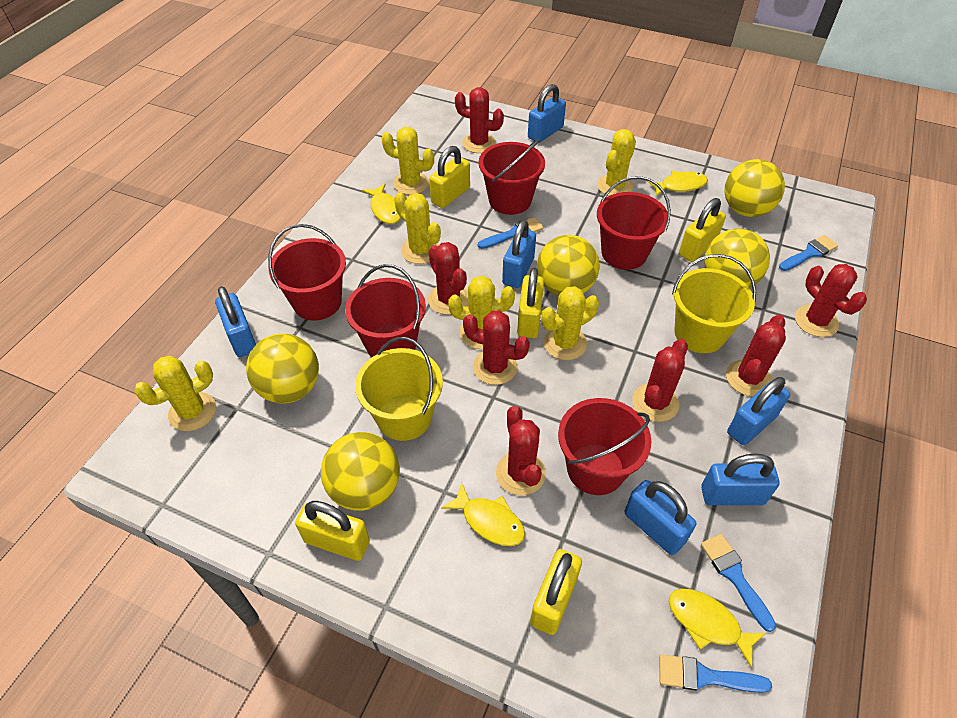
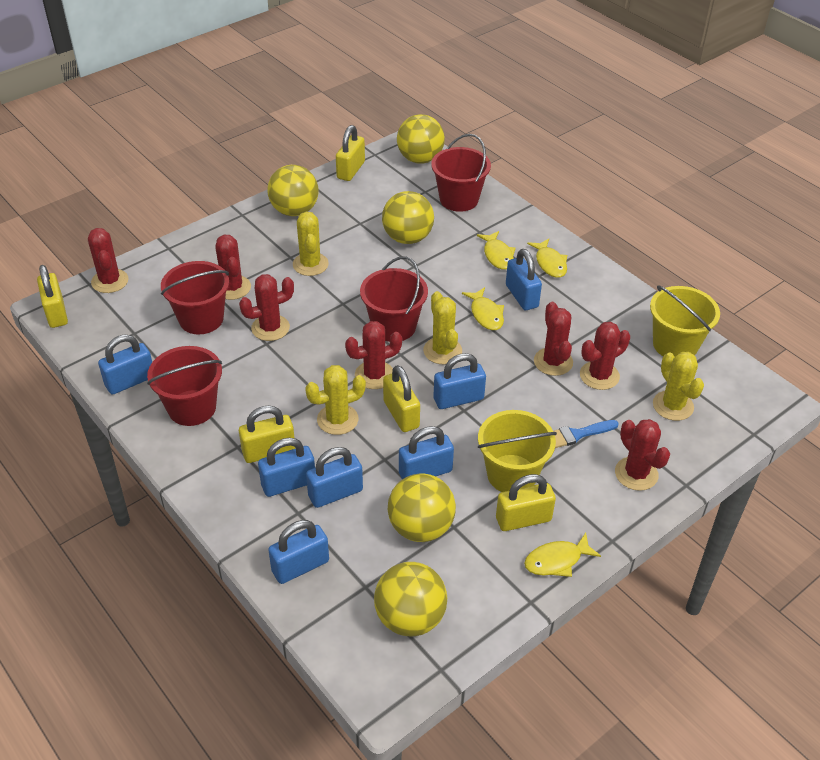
blue brush: [478,217,544,249] [659,654,772,693] [701,534,776,632] [779,235,838,271] = 4 -> [553,420,619,448] = 1
blue padlock: [215,286,256,357] [502,220,536,288] [528,84,566,143] [625,480,696,555] [701,454,780,505] [727,377,790,445] = 6 -> [98,335,152,394] [258,438,315,497] [268,520,329,584] [306,447,363,508] [399,426,454,479] [434,353,486,409] [506,249,542,310] = 7
red bucket: [268,224,346,321] [345,264,426,357] [479,139,545,215] [558,398,652,495] [597,176,671,270] = 5 -> [147,346,222,426] [161,261,229,334] [360,256,428,342] [431,134,491,212] = 4
yellow cactus: [134,356,216,431] [381,127,434,195] [394,192,441,264] [448,275,515,349] [541,286,599,360] [597,129,636,196] = 6 -> [293,212,329,276] [305,365,366,435] [423,291,462,364] [653,352,704,421] = 4

